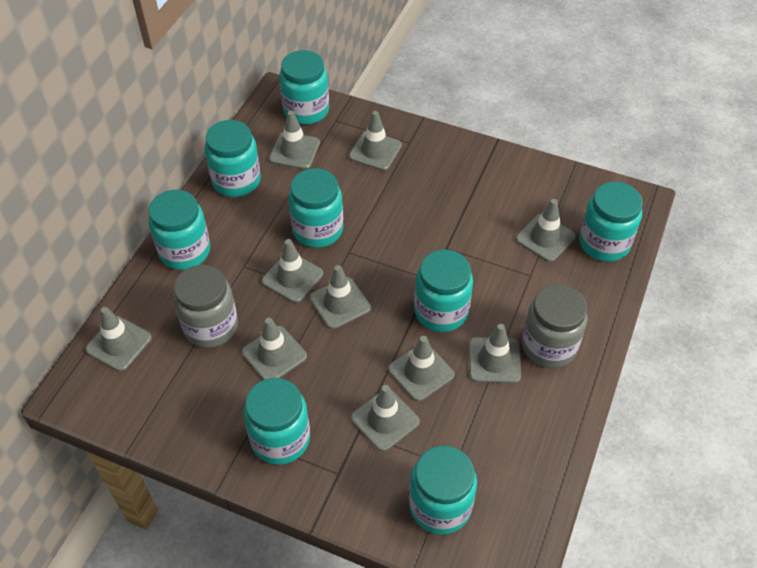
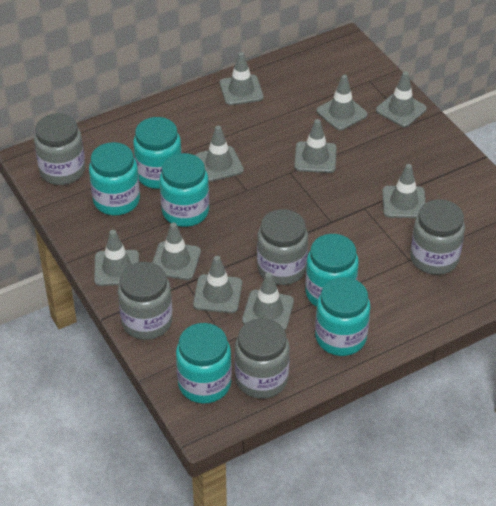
grey jar: [173,265,238,348] [522,284,588,368] = 2 -> [34,113,85,185] [118,262,173,340] [235,318,290,399] [257,209,308,285] [410,199,465,275] = 5
turquoise jar: [148,190,211,270] [205,120,261,197] [244,378,310,465] [279,50,329,125] [288,168,343,248] [409,446,477,535] [414,249,473,332] [579,182,643,262] = 8 -> [89,142,140,215] [133,117,182,189] [160,153,209,227] [176,323,232,404] [305,234,359,307] [315,277,370,356] = 6

